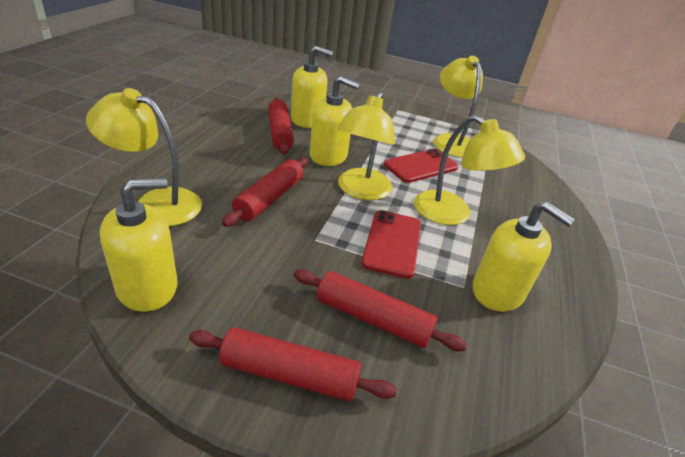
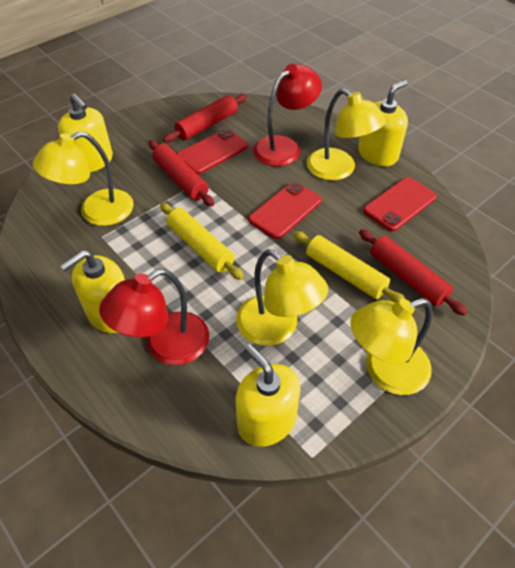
red lamp: none = 0 -> [99,268,209,365] [253,64,322,167] = 2
red phone: [361,210,421,279] [384,149,458,183] = 2 -> [177,129,248,174] [248,182,322,239] [363,177,437,231] = 3
red rolling pin: [189,327,397,402] [222,157,308,227] [268,98,294,155] [294,269,467,351] = 4 -> [149,140,214,206] [163,94,247,142] [359,229,468,316] = 3
yellow rolling pin: none = 0 -> [160,203,244,280] [293,231,406,303] = 2

